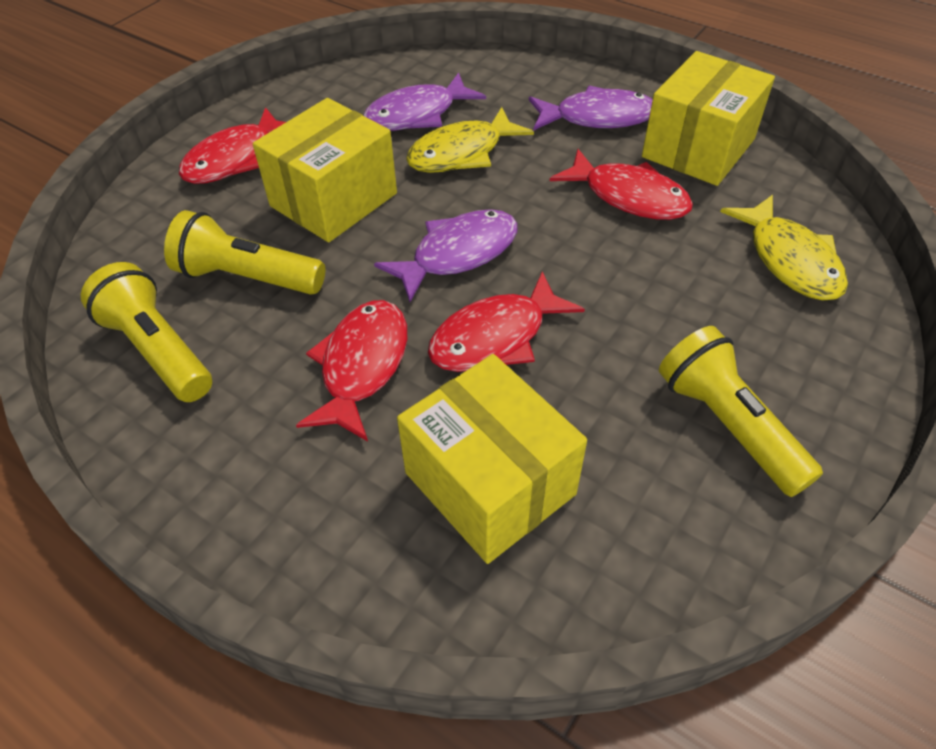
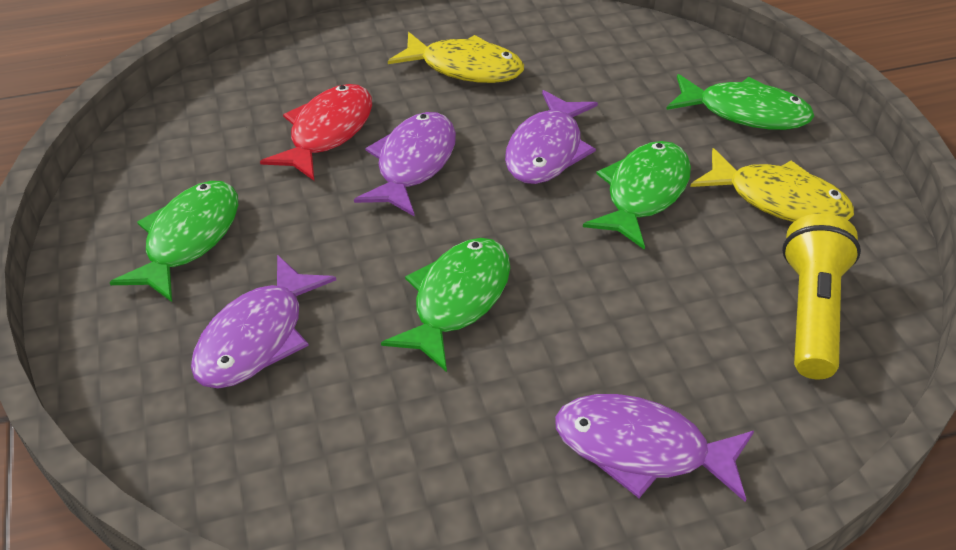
green fish: none = 0 -> [109,181,238,302] [381,238,510,372] [583,141,691,250] [666,74,814,130] = 4
purple fish: [363,73,486,131] [374,209,518,302] [529,86,653,130] = 3 -> [191,255,336,389] [354,112,456,217] [505,90,598,184] [555,394,754,501] = 4
red fish: [179,107,286,184] [296,300,407,441] [428,271,585,372] [550,149,693,220] = 4 -> [260,84,372,181] = 1
yellow box: [253,98,397,242] [397,354,587,564] [642,51,775,186] = 3 -> none = 0
yellow flashlight: [81,262,212,402] [164,210,325,295] [659,326,823,497] = 3 -> [782,213,861,379] = 1

